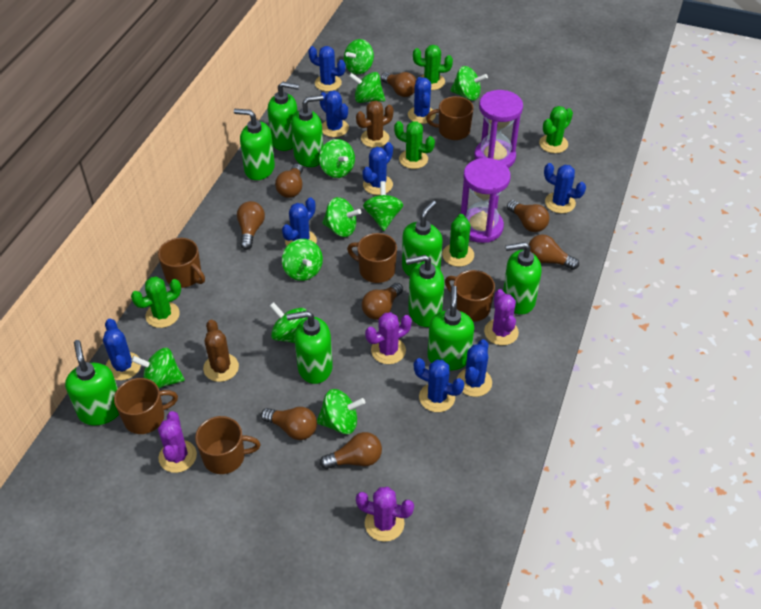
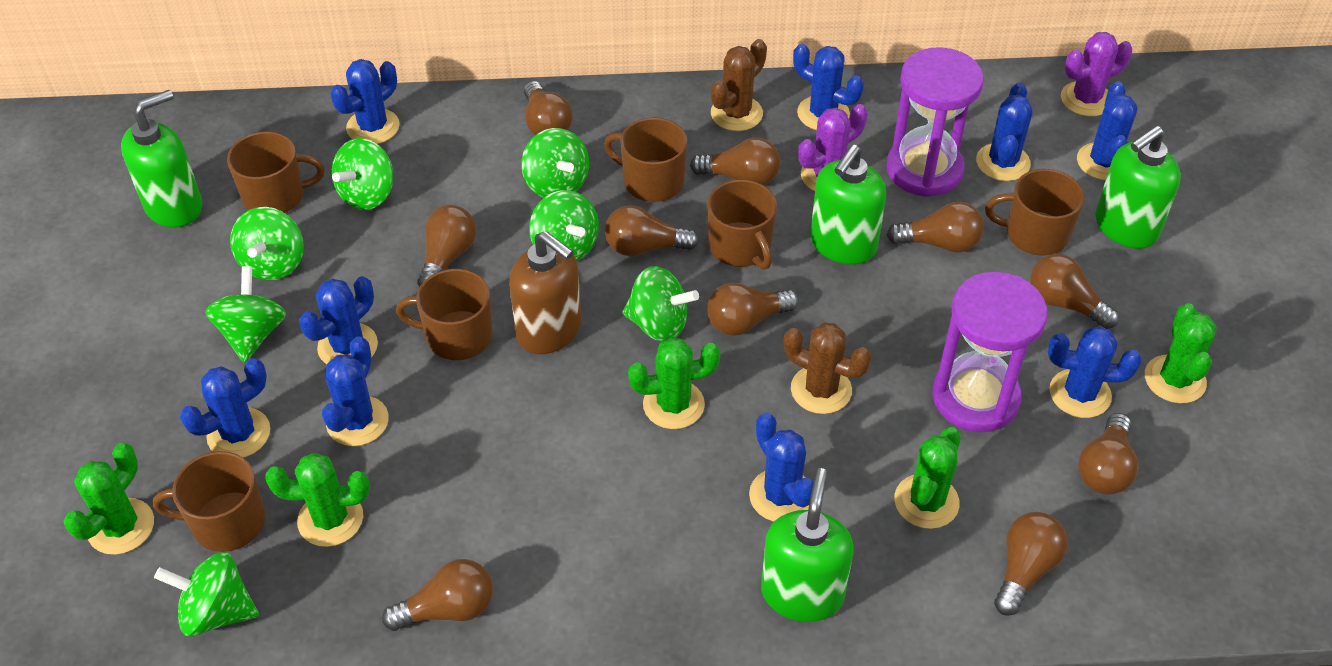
brown light bulb: [237,201,265,250] [261,407,317,440] [275,164,303,198] [320,432,382,469] [362,283,403,320] [381,72,416,97] [507,200,550,232] [529,234,579,270] = 8 -> [382,559,493,631] [417,205,476,287] [524,81,573,135] [605,205,699,256] [690,138,780,185] [707,283,799,336] [887,202,984,252] [994,512,1068,616] [1030,254,1119,329] [1078,413,1138,495] = 10
brown soap dispenser: none = 0 -> [509,231,581,354] = 1
green soap dispenser: [65,340,119,426] [234,109,275,180] [268,82,299,151] [286,311,333,384] [291,95,324,167] [402,201,443,277] [406,255,444,327] [427,286,474,370] [503,242,542,315] = 9 -> [121,90,202,227] [761,468,853,622] [810,145,886,265] [1095,126,1181,249] = 4
green spinning top: [131,348,185,388] [270,302,307,343] [282,239,323,281] [317,389,365,434] [319,139,355,178] [322,197,361,237] [344,39,374,75] [349,72,385,103] [363,181,403,231] [450,66,488,101] = 10 -> [154,552,259,636] [205,266,286,363] [230,207,304,280] [332,138,393,210] [521,128,589,198] [529,190,599,261] [622,266,699,342] = 7
purple cactus: [158,411,197,473] [356,487,414,542] [365,312,412,364] [484,289,519,345] = 4 -> [798,104,867,191] [1061,32,1132,117] = 2

